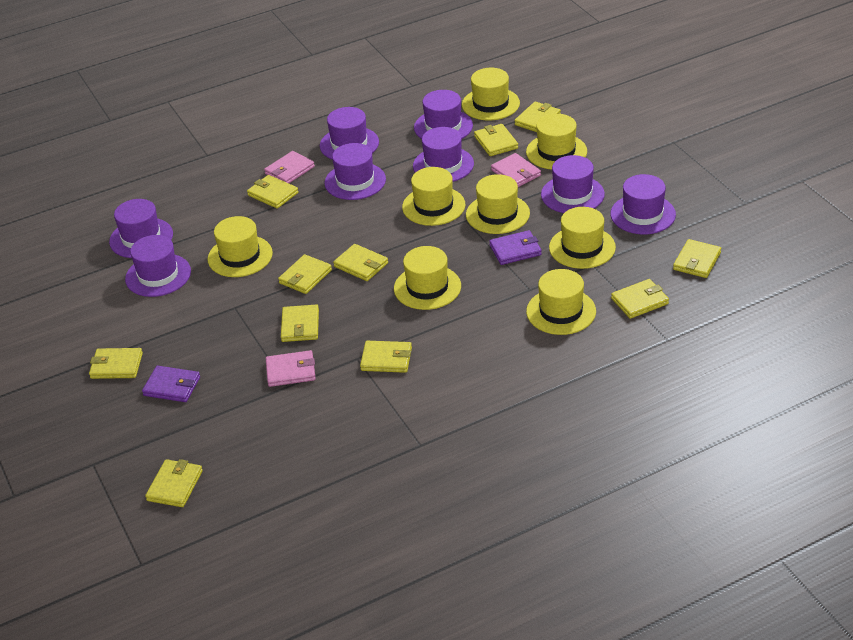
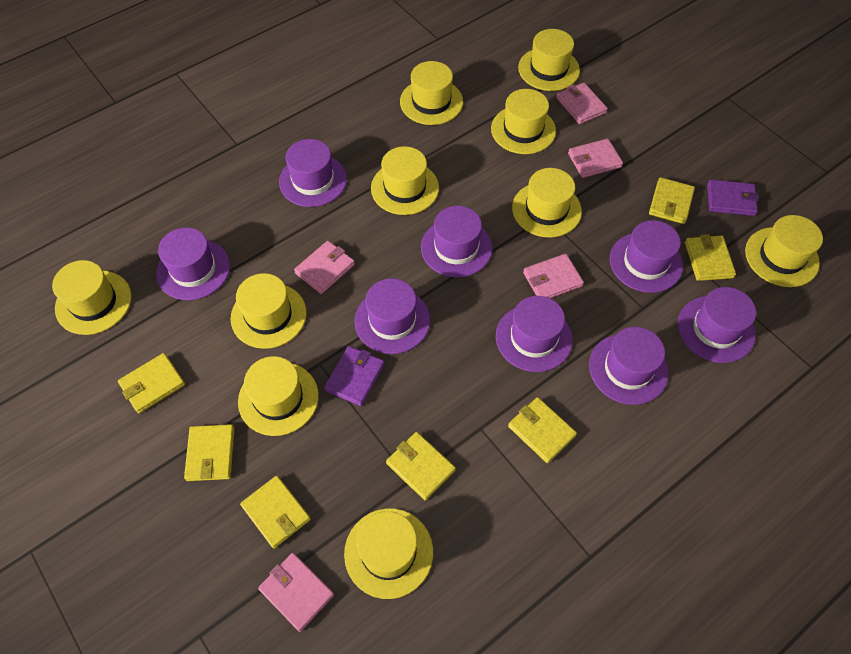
pink wallet: [264,151,315,183] [266,350,316,387] [491,153,541,187] = 3 -> [258,553,334,632] [294,241,355,294] [523,254,584,298] [556,83,608,124] [568,139,623,178] = 5
yellow hat: [208,216,273,277] [394,246,461,310] [402,167,465,226] [462,68,520,120] [466,174,530,234] [526,114,587,170] [526,269,596,335] [549,207,616,269] = 8 -> [52,260,132,335] [231,273,307,349] [238,356,319,436] [344,508,433,599] [371,146,439,215] [400,61,463,125] [491,89,556,154] [512,168,582,238] [518,29,580,91] [745,215,823,287] = 10
yellow wallet: [89,348,143,379] [145,459,203,507] [247,175,299,209] [278,254,332,294] [281,304,319,342] [333,244,388,281] [360,341,412,373] [474,124,518,156] [514,101,561,132] [611,279,669,319] [673,239,721,278] = 11 -> [118,353,185,413] [184,424,235,481] [240,476,311,549] [386,432,456,500] [508,397,577,463] [649,177,695,224] [685,234,736,281] = 7

